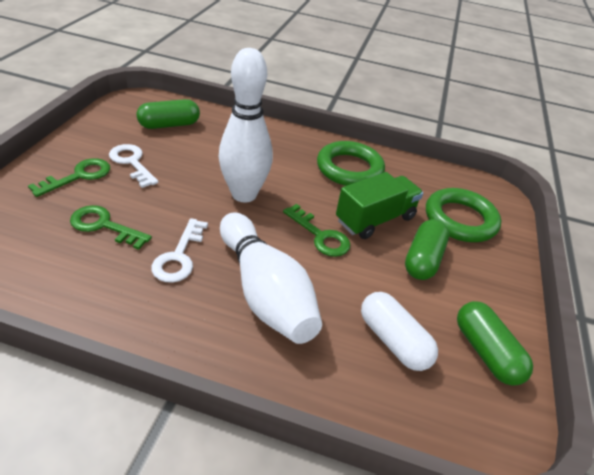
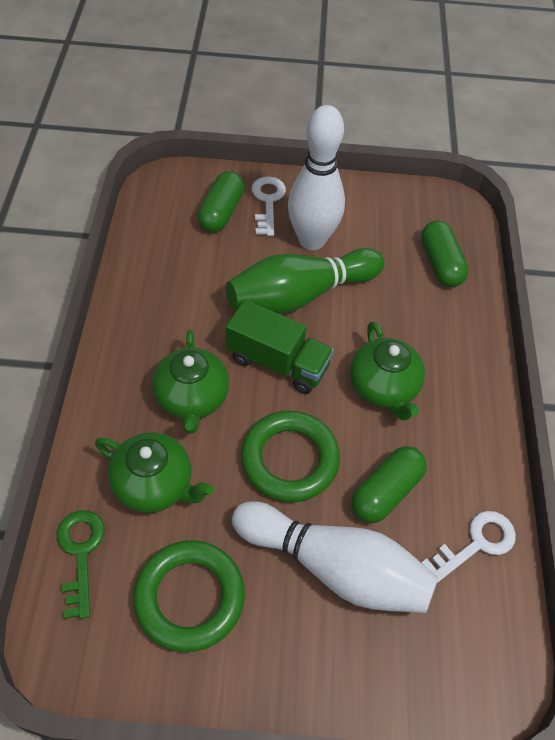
green bowling pin: none = 0 -> [226,248,385,314] = 1
green key: [28,158,110,197] [70,205,152,250] [283,204,350,257] = 3 -> [57,510,105,619] = 1
green teapot: none = 0 -> [95,432,213,513] [152,329,229,434] [350,321,425,420] = 3
white capsule: [361,292,438,371] = 1 -> none = 0

